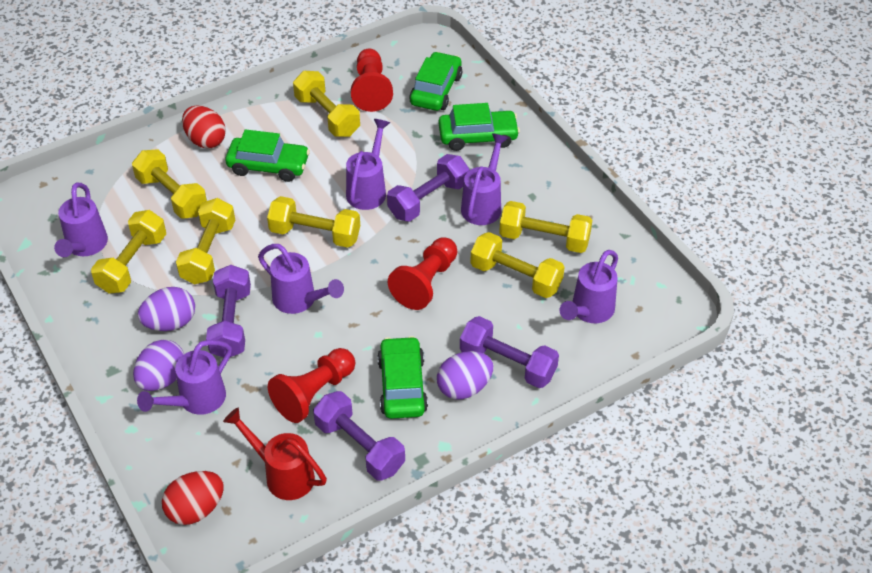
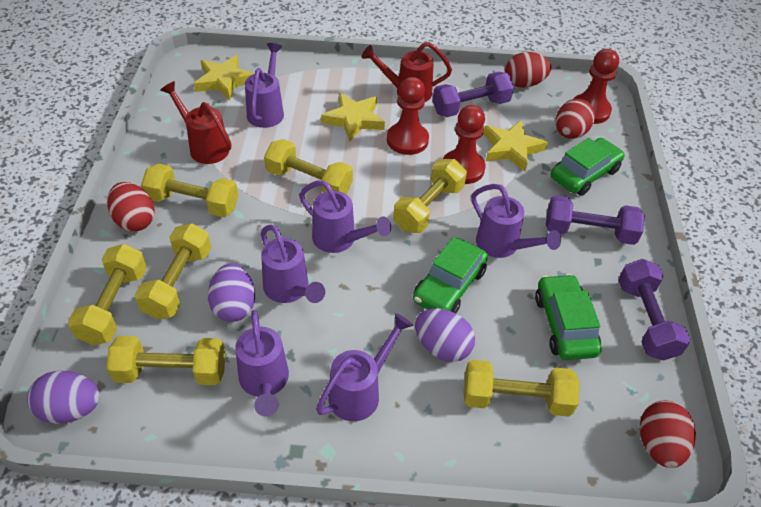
green car: [225,129,310,182] [377,336,428,419] [409,52,462,111] [439,103,520,151] = 4 -> [413,237,488,313] [535,274,602,360] [551,138,625,196] = 3
purple dumbbell: [206,265,251,357] [313,391,405,480] [387,154,469,222] [460,316,559,388] = 4 -> [433,72,514,117] [546,195,645,245] [618,259,691,360] = 3
red egg: [162,471,224,525] [182,105,226,149] = 2 -> [107,182,155,231] [505,52,552,88] [556,99,595,139] [640,400,696,468] = 4
red watering can: [223,407,327,500] = 1 -> [160,81,231,164] [362,42,452,102] = 2
yellow star: none = 0 -> [194,55,254,100] [321,93,385,142] [483,120,548,171] = 3

